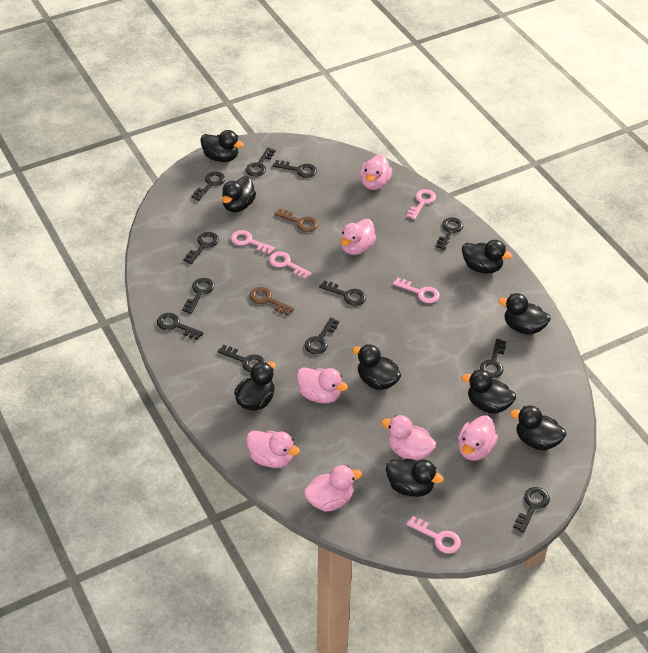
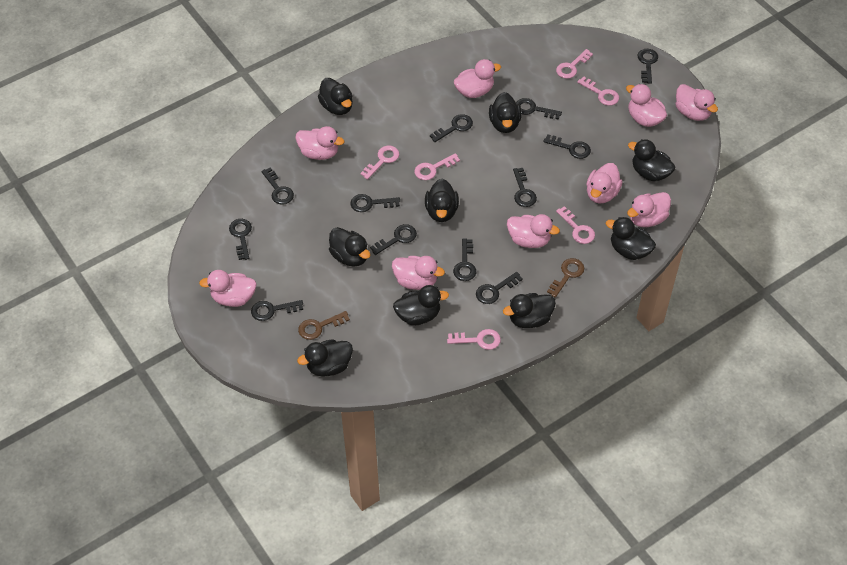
pink duck: [246,431,300,468] [297,367,348,404] [304,465,362,512] [341,219,376,255] [360,154,392,190] [381,415,436,461] [458,415,498,461] = 7 -> [199,270,257,307] [295,126,344,160] [392,256,445,290] [454,59,501,98] [507,214,560,248] [586,163,622,204] [626,84,667,127] [627,192,671,227] [675,84,718,121] = 9
pink key: [231,230,275,254] [269,251,312,279] [393,278,440,303] [406,189,436,220] [406,516,461,554] = 5 -> [360,145,399,180] [414,153,460,180] [447,329,501,350] [556,49,593,79] [556,206,595,244] [577,76,619,106] = 6

